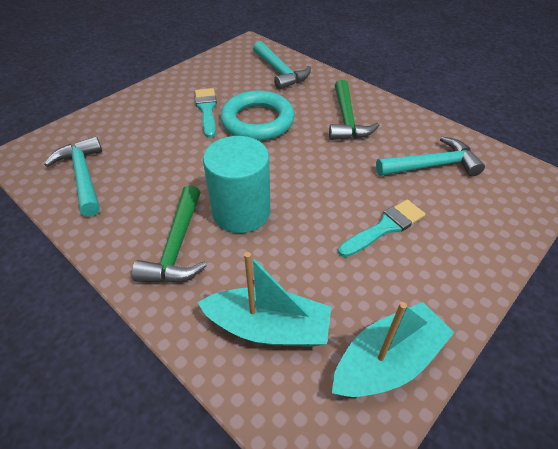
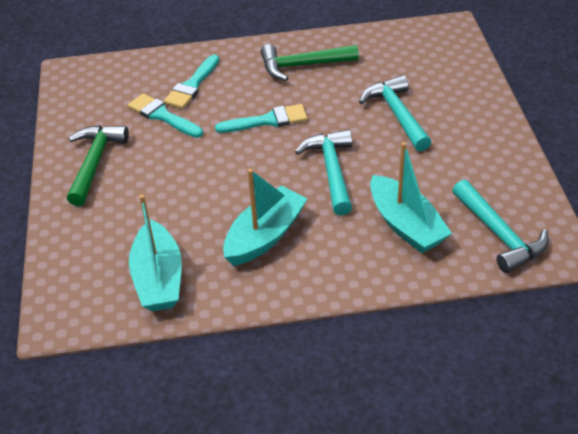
turquoise boat: [197,252,331,347] [332,302,454,397] = 2 -> [129,194,182,311] [223,169,307,266] [370,142,452,253] = 3
turquoise brush: [195,88,217,138] [338,199,425,257] = 2 -> [128,93,203,138] [164,54,219,109] [215,104,308,133] = 3
turquoise cylinder: [203,136,270,233] = 1 -> none = 0
turquoise ring: [220,91,294,141] = 1 -> none = 0

